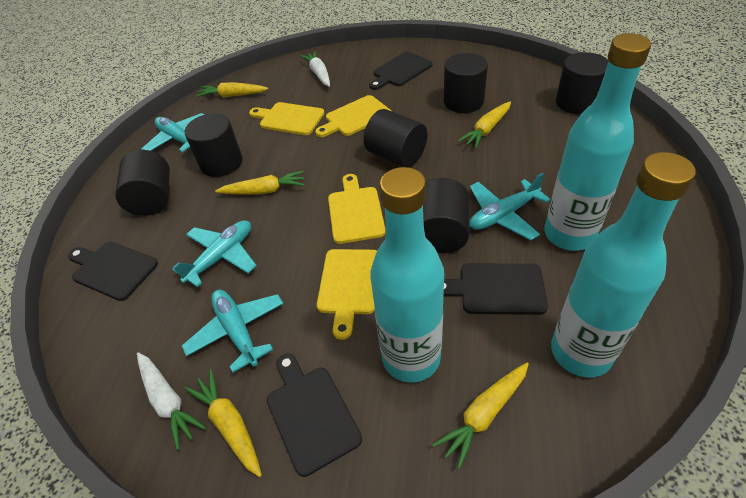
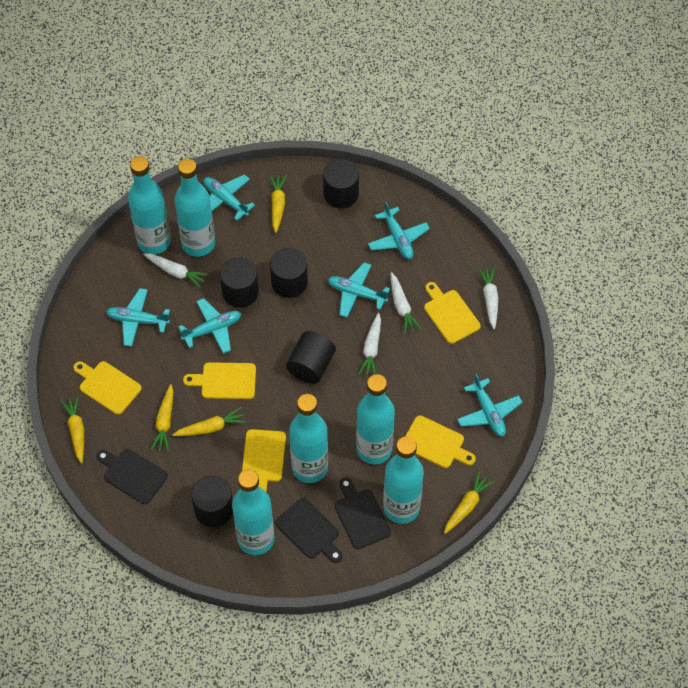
black cutting board: [68,242,158,301] [267,354,362,477] [369,52,432,90] [443,263,548,315] = 4 -> [96,449,168,504] [275,498,342,563] [335,478,391,549] = 3
black cylinder: [115,150,170,216] [185,113,242,177] [363,109,427,167] [423,178,469,253] [444,53,488,113] [556,52,609,114] = 6 -> [191,476,233,527] [220,257,259,308] [270,248,308,298] [286,331,336,384] [323,159,359,208] = 5
turquoise bottle: [370,167,444,383] [544,33,651,251] [551,152,696,377] = 3 -> [128,156,171,254] [174,159,215,257] [232,469,274,555] [289,394,328,483] [356,374,395,464] [383,436,424,524] = 6
turquoise plane: [141,113,204,152] [172,220,257,287] [182,290,284,372] [469,173,550,240] = 4 -> [106,288,170,347] [179,298,241,354] [204,174,255,221] [328,262,390,317] [368,202,430,259] [457,374,522,437] = 6
white carrot: [137,352,206,450] [300,51,330,87] = 2 -> [143,253,209,288] [358,313,381,376] [391,272,422,334] [478,267,498,329] = 4
yellow cutting board: [249,102,324,135] [315,95,391,137] [317,249,377,340] [328,174,386,244] = 4 -> [73,361,142,415] [183,362,256,399] [242,429,286,492] [405,415,476,468] [424,282,481,344] = 5

